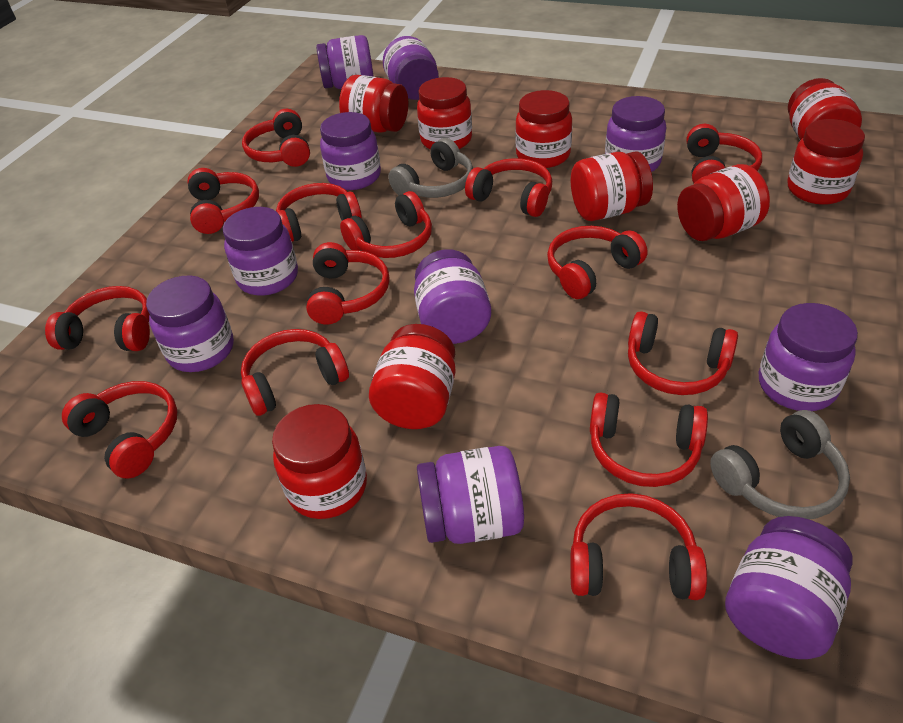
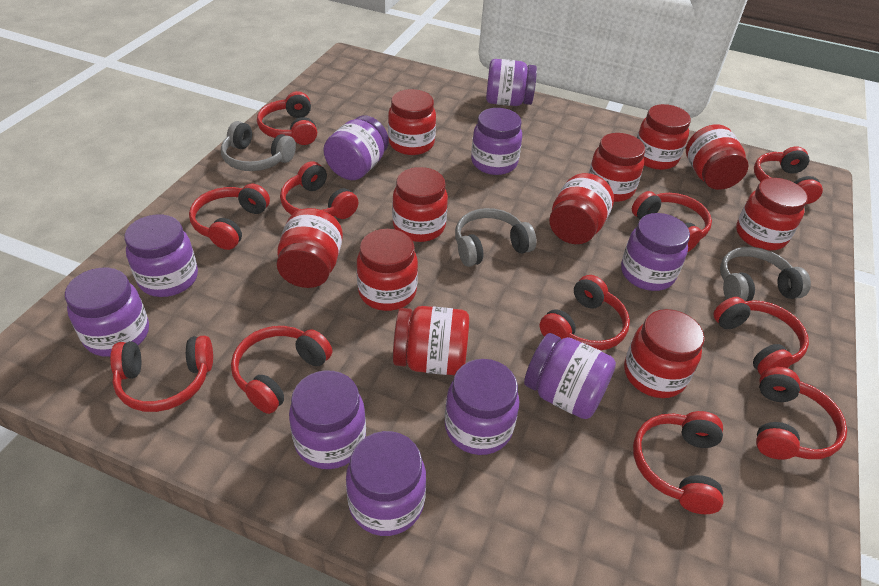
grey headphones: [388,138,473,198] [710,410,850,519] = 2 -> [221,121,296,171] [455,208,537,267] [720,247,811,301] = 3
red headphones: [45,286,150,351] [62,381,177,479] [188,168,259,234] [241,329,349,416] [242,109,310,167] [276,183,362,242] [306,242,390,324] [340,191,432,258] [465,158,552,217] [547,226,647,299] [570,493,707,600] [590,392,708,487] [628,311,738,395] [686,124,762,183] = 14 -> [110,336,213,412] [189,183,270,250] [231,326,332,414] [257,91,317,145] [280,161,358,219] [540,275,630,351] [632,191,712,252] [633,411,723,514] [713,297,809,375] [754,146,823,204] [756,367,847,460] = 11
red jar: [272,404,367,519] [339,75,408,133] [369,324,456,429] [417,77,472,150] [515,90,572,168] [571,152,653,221] [677,164,770,241] [787,119,865,205] [788,78,862,140] = 9 -> [276,208,343,288] [357,229,418,311] [388,89,436,155] [392,167,448,242] [393,306,469,375] [549,173,614,244] [589,133,645,202] [624,309,705,398] [637,104,691,170] [686,124,749,190] [736,178,808,251] = 11

